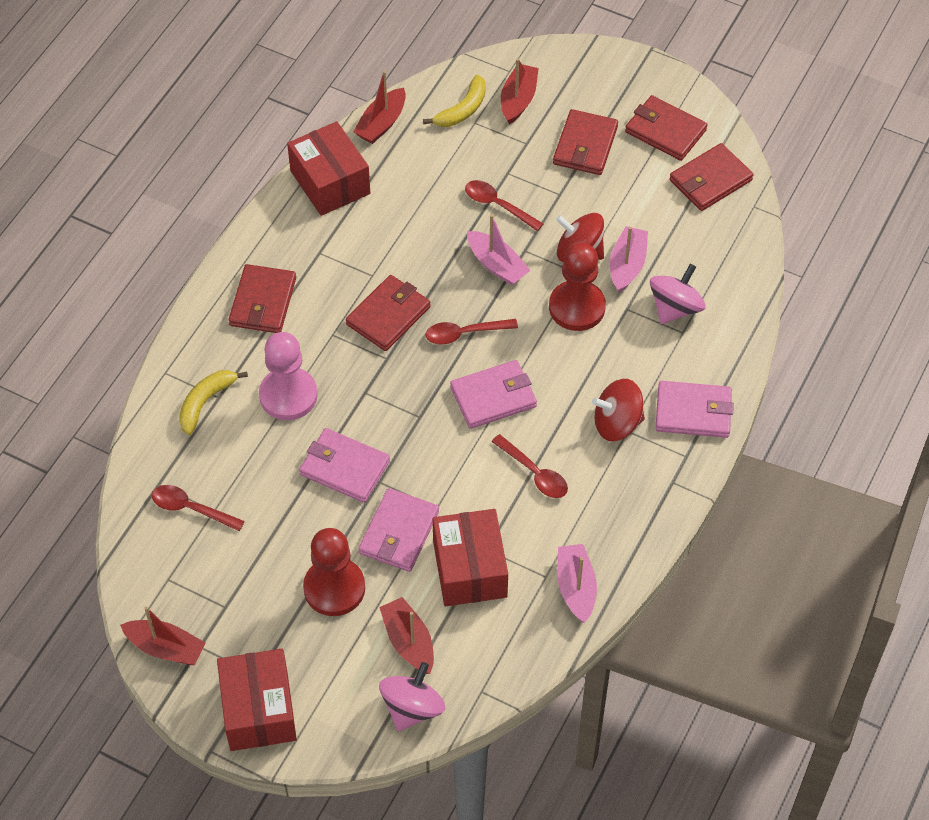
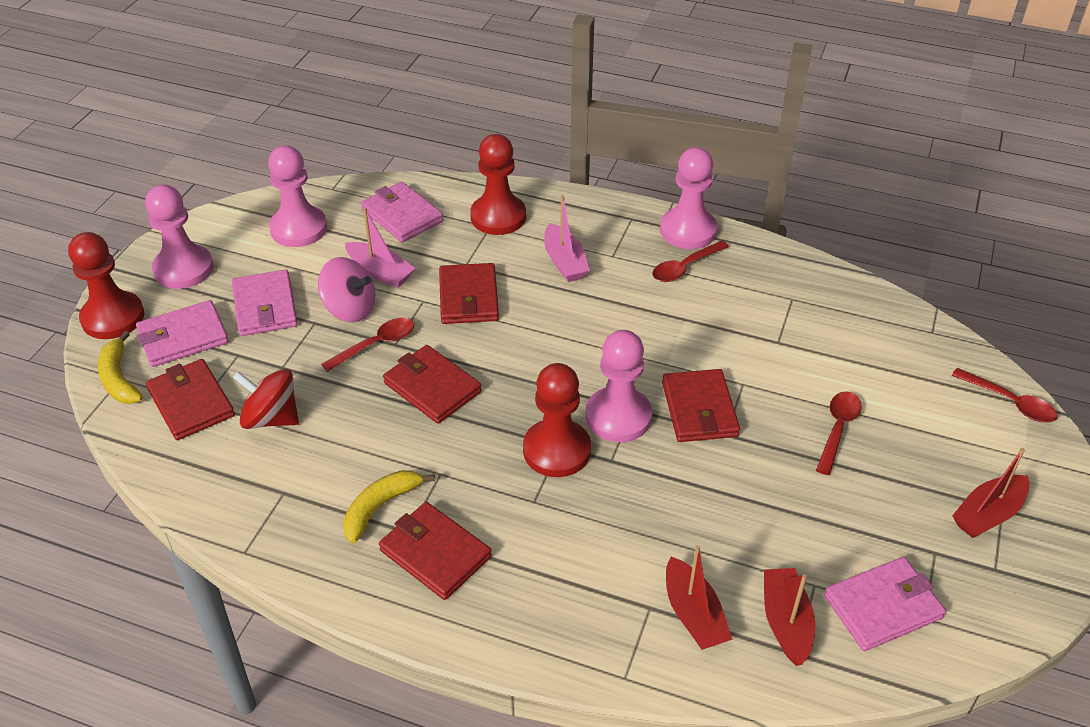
pink boat: [467,214,531,285] [558,544,597,623] [610,226,648,293] = 3 -> [345,208,415,288] [544,195,590,282] = 2
pink pawn: [259,332,318,420] = 1 -> [145,185,213,289] [268,145,327,247] [586,330,652,442] [660,147,717,249] = 4
pink spinning top: [379,662,445,731] [650,264,706,324] = 2 -> [318,257,375,322] = 1
red boat: [120,607,206,665] [353,71,406,144] [379,597,434,674] [501,58,539,125] = 4 -> [666,545,732,650] [764,568,815,666] [952,448,1029,538] = 3
red box: [217,649,297,751] [287,121,370,216] [433,509,508,606] = 3 -> none = 0
red pawn: [303,528,365,616] [549,243,606,331] = 2 -> [68,232,144,339] [470,134,526,235] [523,363,591,477] = 3
red spinning top: [556,213,604,262] [592,379,645,441] = 2 -> [233,369,299,429] = 1

